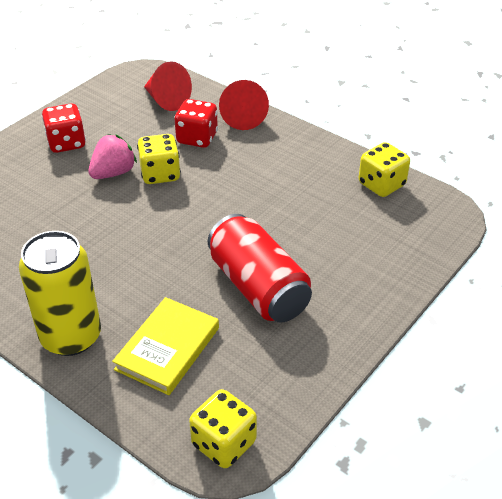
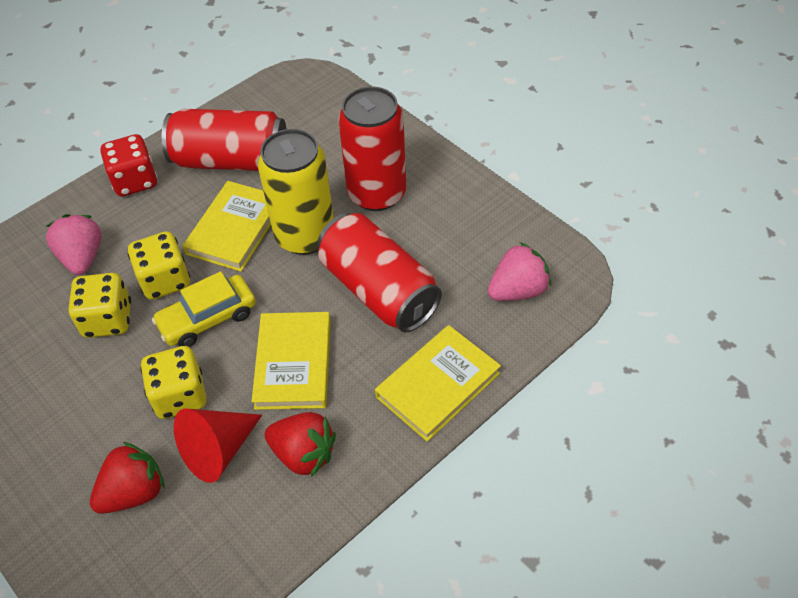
pink strawberry: [89,134,137,179] = 1 -> [46,214,102,275] [488,242,551,301] = 2
red can: [208,214,312,323] = 1 -> [162,109,286,171] [317,213,442,333] [338,86,406,211] = 3
red cone: [144,61,192,111] [219,80,269,130] = 2 -> [174,408,262,483] = 1
red dice: [42,103,86,153] [174,99,218,148] = 2 -> [100,134,157,197] = 1
red strawberry: none = 0 -> [90,442,165,514] [265,412,336,477] = 2
yellow book: [112,297,219,395] = 1 -> [183,181,271,272] [252,312,331,410] [375,325,501,442] = 3
yellow car: none = 0 -> [152,271,256,347] = 1

